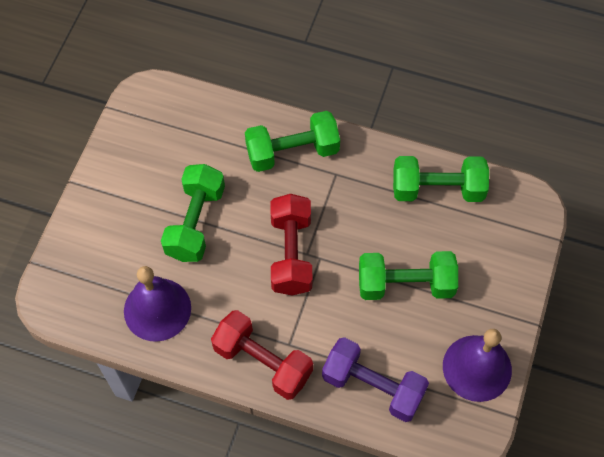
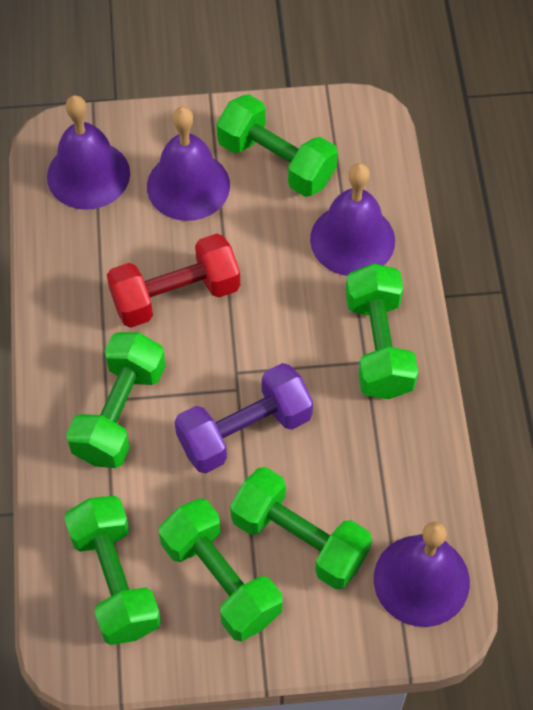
green dumbbell: [161,164,225,262] [245,111,340,172] [359,251,458,300] [393,156,489,202] = 4 -> [64,496,161,645] [66,332,166,468] [159,498,282,642] [217,94,338,197] [230,467,372,589] [345,263,418,399] = 6
purple bell: [124,266,191,342] [443,329,512,402] = 2 -> [47,95,130,210] [147,107,230,221] [310,163,395,276] [374,522,470,627] = 4
red dumbbell: [211,310,313,400] [271,194,312,295] = 2 -> [107,234,240,328] = 1

